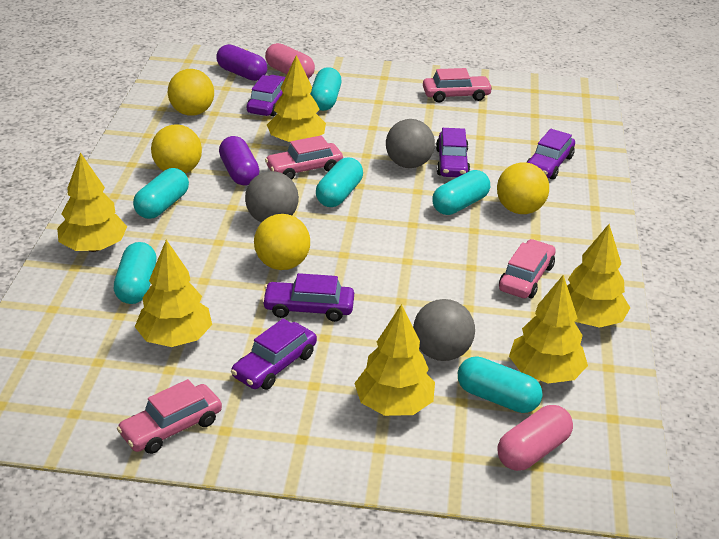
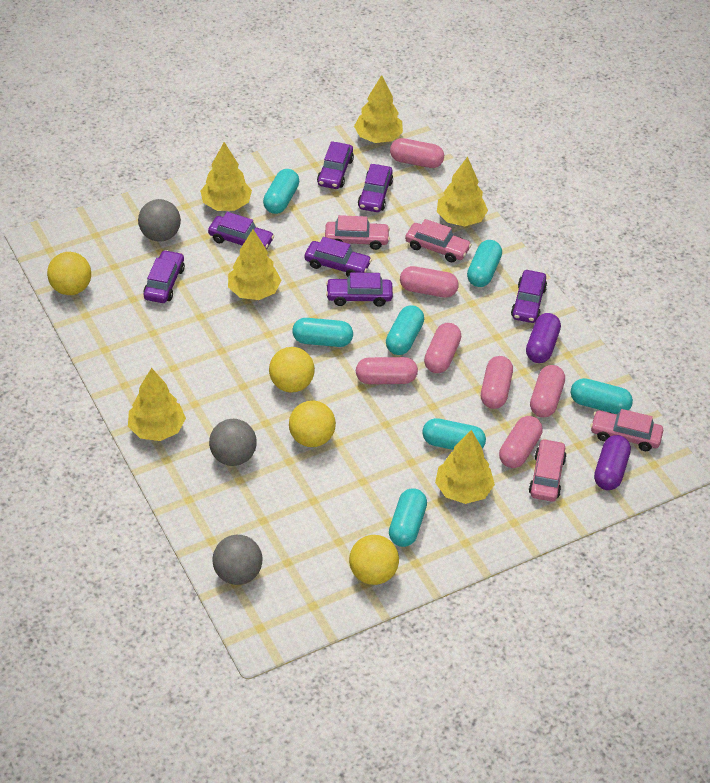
pink capsule: [265,43,315,78] [497,405,573,471] = 2 -> [356,357,418,384] [390,138,444,168] [400,266,459,297] [424,323,461,373] [481,356,513,409] [499,416,543,468] [530,365,565,417] = 7
purple car: [231,319,317,390] [247,75,285,116] [262,273,354,322] [436,128,470,177] [526,129,575,180] = 5 -> [144,250,185,303] [208,212,274,250] [305,237,372,277] [317,141,354,189] [326,272,393,307] [358,164,393,212] [511,270,547,323] = 7
turquoise capsule: [114,242,156,304] [133,168,189,219] [310,67,342,111] [316,157,363,207] [432,170,490,215] [458,356,543,413] = 6 -> [263,169,300,214] [292,318,353,347] [386,305,424,355] [389,488,427,547] [422,418,486,450] [467,240,502,287] [570,378,633,414] = 7

